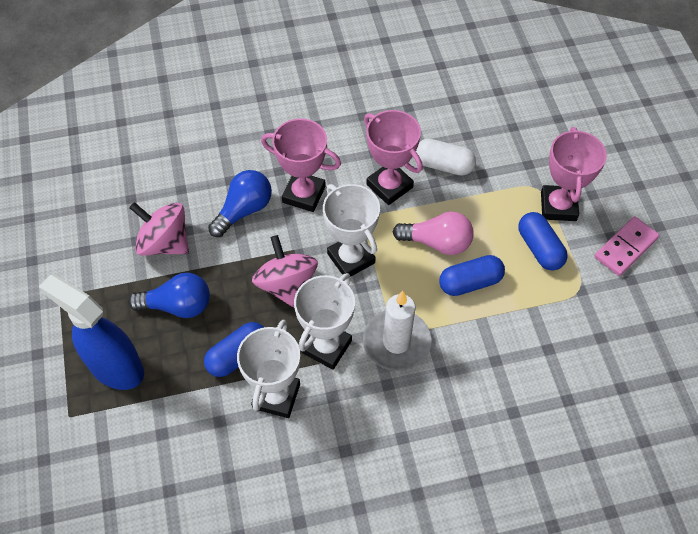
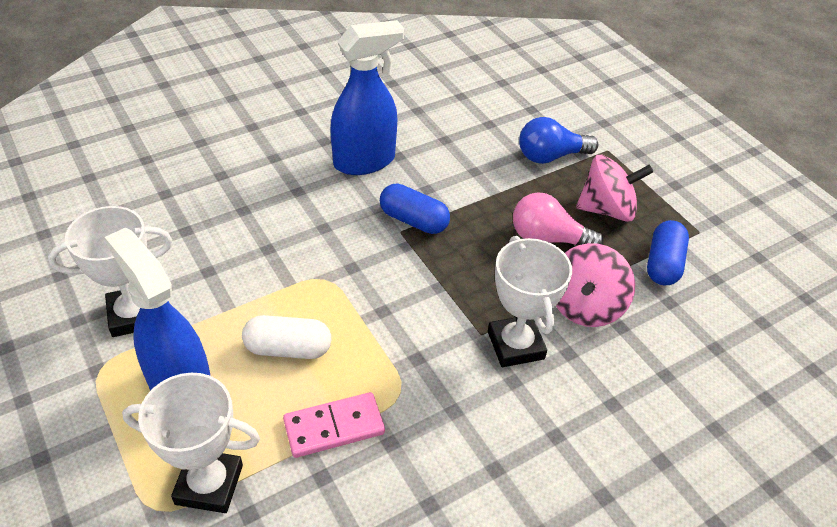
blue capsule: [204,322,264,377] [439,255,505,296] [518,212,568,271] = 3 -> [380,183,450,234] [647,220,689,285] = 2
blue light bulb: [128,273,210,318] [208,170,272,237] = 2 -> [519,117,598,164] = 1
blue spray bottle: [39,274,144,390] = 1 -> [105,227,211,391] [330,20,404,175] = 2
pink trophy: [261,119,341,212] [364,110,423,205] [541,127,607,221] = 3 -> none = 0
white candle: [363,291,432,371] = 1 -> none = 0

